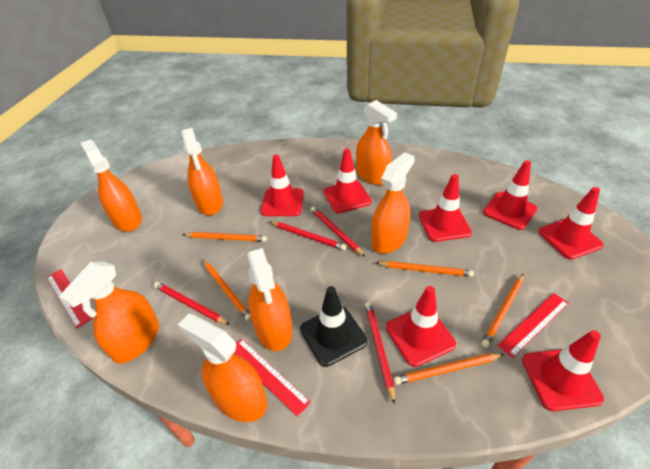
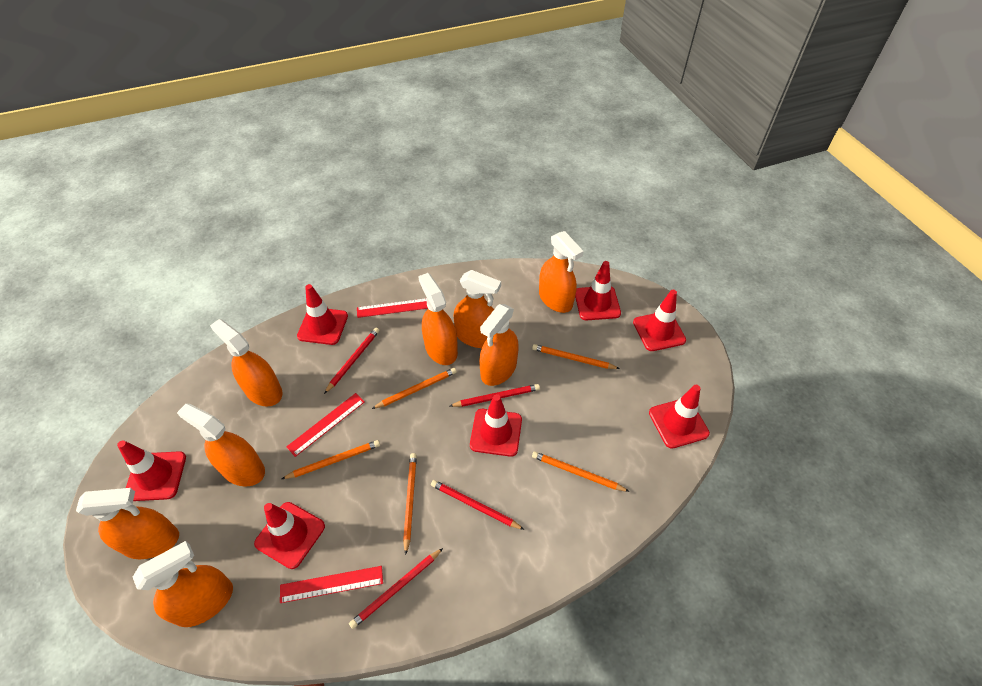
black traffic cone: [300,286,368,367] = 1 -> none = 0
orange spray bottle: [59,262,159,364] [81,139,142,232] [178,314,267,422] [181,128,223,215] [247,248,292,351] [356,100,397,185] [371,152,415,253] = 7 -> [76,488,179,559] [133,541,233,627] [177,404,265,486] [210,319,283,406] [418,273,458,365] [454,270,501,348] [479,304,518,386] [539,231,584,313] = 8

